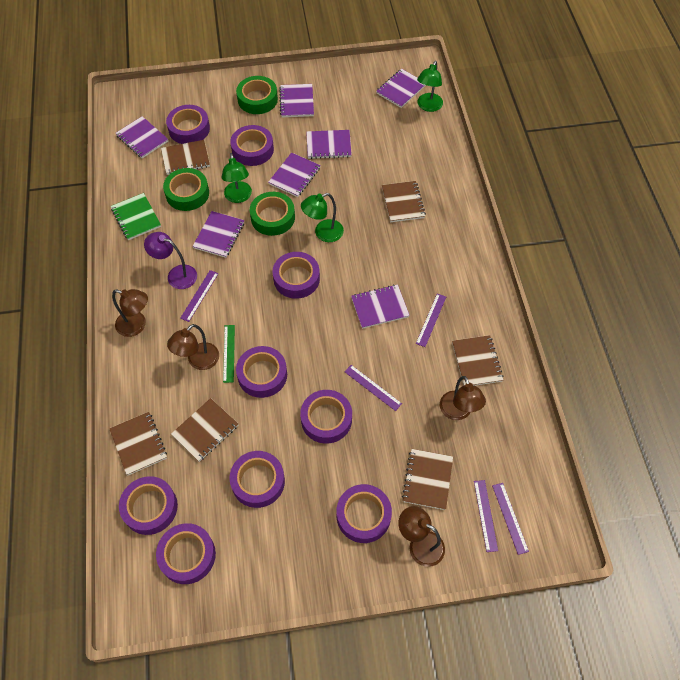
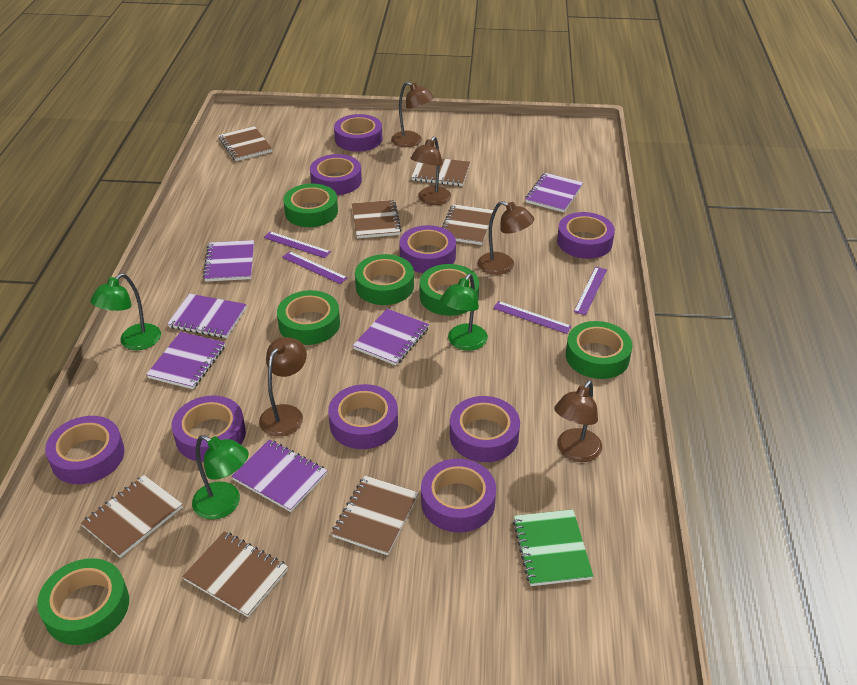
brown lamp: [112,289,148,337] [167,324,219,370] [399,506,445,567] [440,376,486,420] = 4 -> [259,337,307,437] [391,82,434,147] [410,136,451,205] [478,201,534,275] [554,380,602,462] = 5
brown notebook: [109,412,167,476] [161,140,210,175] [171,398,238,462] [382,181,426,222] [402,449,453,510] [452,335,504,386] = 6 -> [81,475,183,558] [182,531,288,617] [219,126,272,161] [331,476,419,555] [352,200,401,238] [411,159,470,186] [442,204,493,245] = 7
green ruler: [223,325,235,383] = 1 -> none = 0
green tape: [163,168,209,211] [236,76,278,114] [250,192,295,236] = 3 -> [37,558,129,645] [277,290,340,345] [283,184,338,227] [355,254,414,305] [420,264,479,316] [566,321,632,379] = 6
purple lamp: [144,232,197,289] = 1 -> none = 0
purple notebook: [116,116,168,158] [193,211,244,258] [268,153,321,197] [279,84,314,118] [306,130,352,159] [351,284,410,329] [376,69,426,108] = 7 -> [146,332,225,389] [167,294,247,338] [203,240,254,282] [231,440,327,512] [353,309,429,365] [525,173,583,212] = 6
purple ruler: [180,270,219,322] [344,365,402,411] [416,293,446,347] [474,480,498,552] [492,483,529,555] = 5 -> [263,231,331,258] [282,251,348,284] [493,301,572,334] [574,267,607,315] = 4

